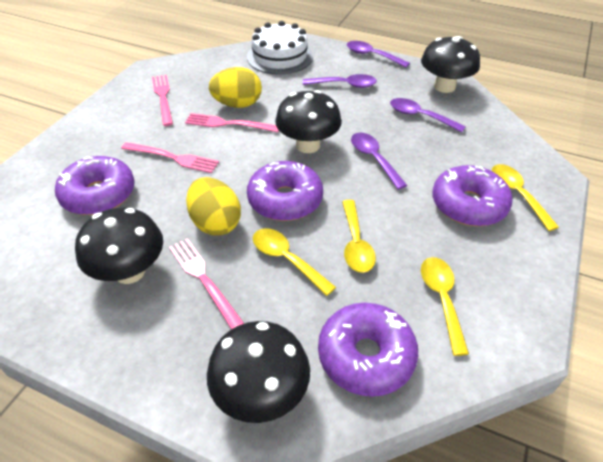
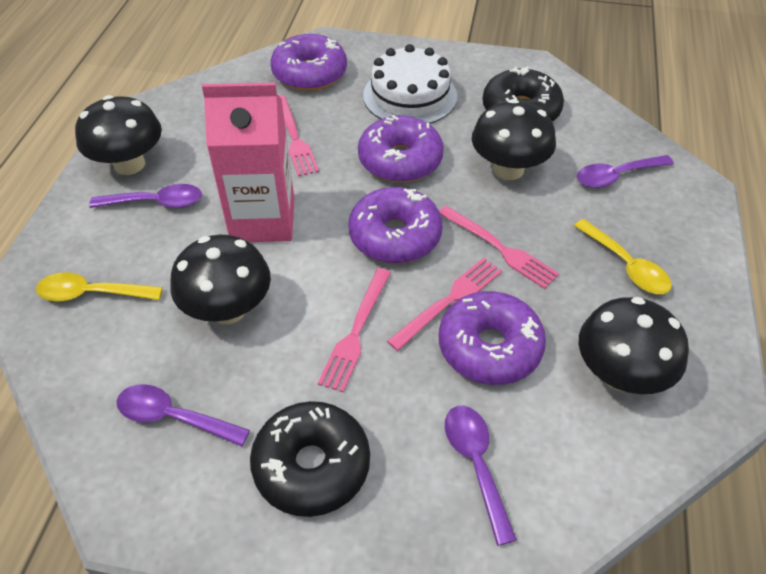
black donut: none = 0 -> [250,401,370,517] [483,66,564,121] = 2
pink carton: none = 0 -> [202,83,294,242] = 1
yellow egg: [186,177,241,236] [209,67,262,108] = 2 -> none = 0
yellow spoon: [253,228,336,296] [342,200,376,273] [421,257,469,356] [492,164,559,231] = 4 -> [36,272,163,302] [574,219,672,294] = 2

